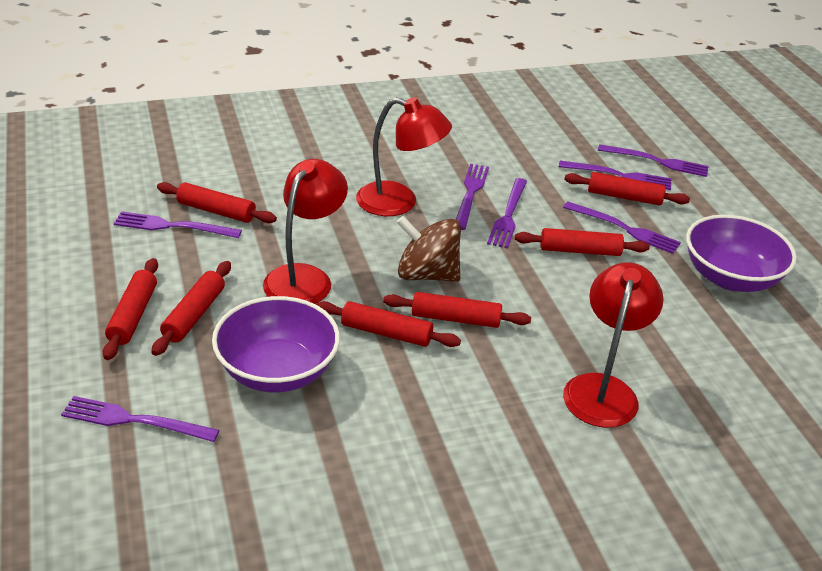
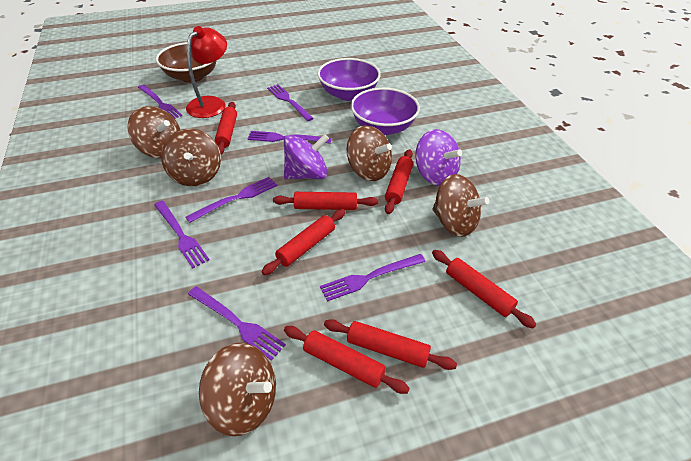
brown bowl: none = 0 -> [156,42,217,83] = 1
brown spinning top: [397,216,461,282] = 1 -> [128,106,181,158] [161,129,221,186] [199,343,276,436] [347,125,392,181] [432,174,489,237] = 5
purple spinning top: none = 0 -> [284,134,329,179] [415,129,462,186] = 2
red lamp: [263,159,348,304] [356,97,452,216] [563,262,664,428] = 3 -> [186,26,227,118] = 1

